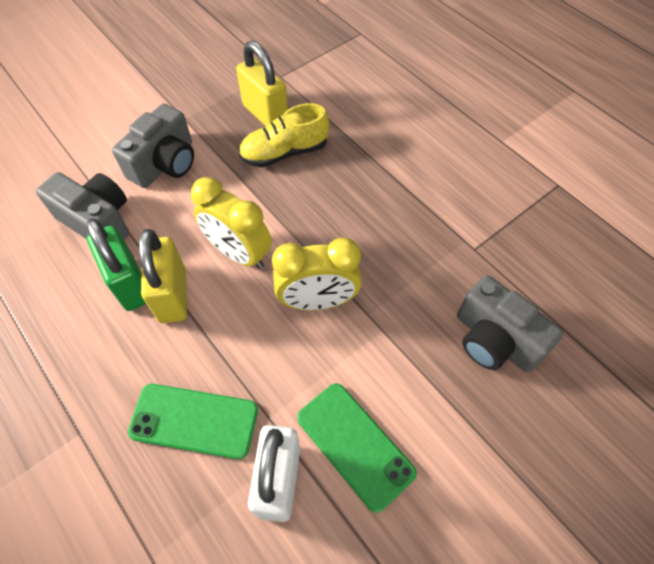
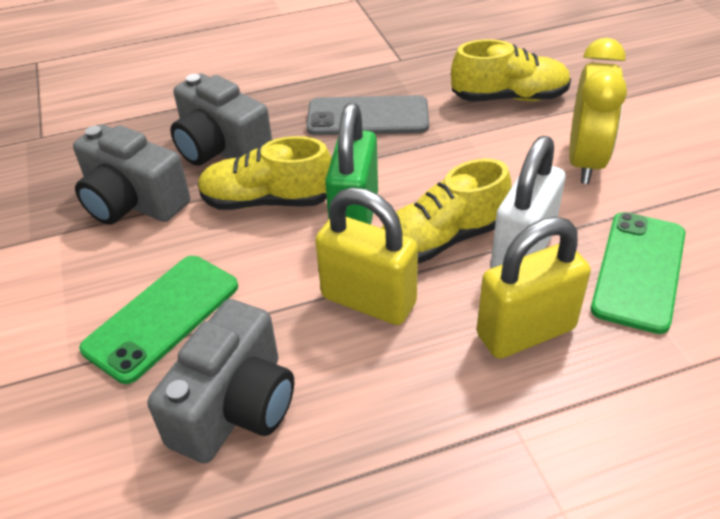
grey phone: none = 0 -> [307,95,429,135] = 1
yellow clock: [191,177,272,269] [272,238,362,310] = 2 -> [569,38,627,184] = 1
yellow shoe: [239,103,329,167] = 1 -> [198,136,332,210] [382,159,511,264] [451,39,571,102] = 3

